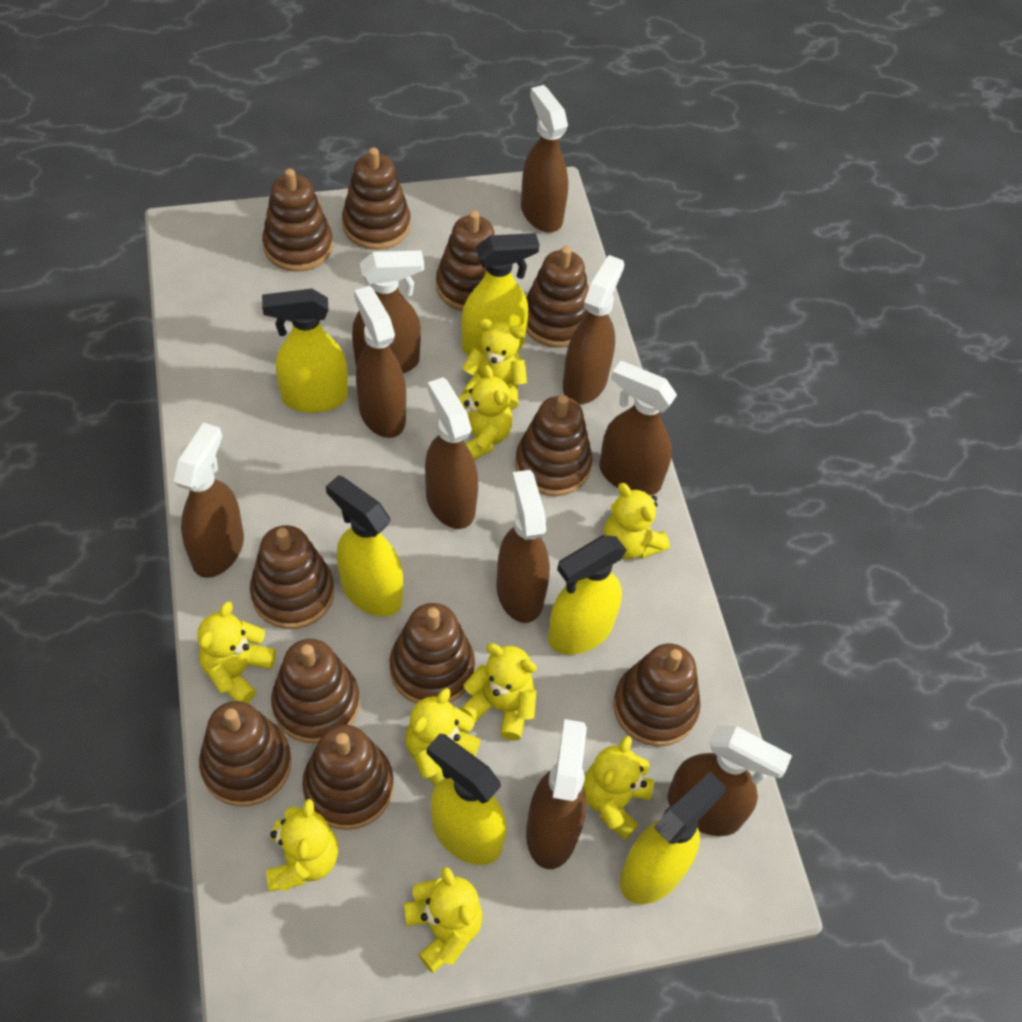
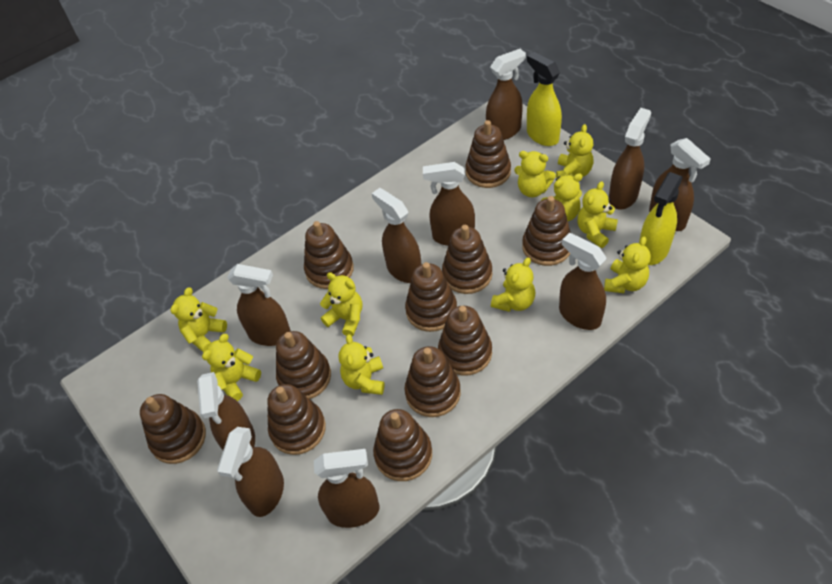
yellow spray bottle: [262,289,348,413] [326,475,403,617] [426,734,507,865] [461,233,540,355] [548,535,627,655] [620,772,725,904] = 6 -> [527,52,562,146] [639,172,683,265] = 2
yellow teddy bear: [197,602,276,703] [266,799,338,892] [404,867,482,973] [405,688,481,787] [459,365,513,460] [461,643,537,741] [462,319,527,410] [583,736,654,840] [604,483,670,559] = 9 -> [170,287,227,352] [202,334,261,401] [320,272,362,336] [339,334,385,395] [491,258,535,312] [514,151,556,197] [541,173,583,221] [556,124,594,179] [577,181,618,248] [604,237,651,293] = 10

